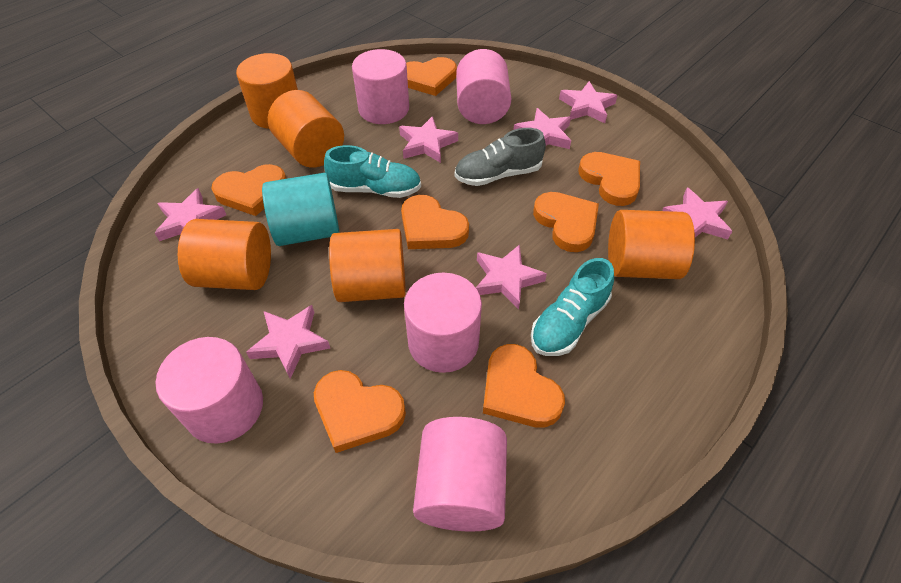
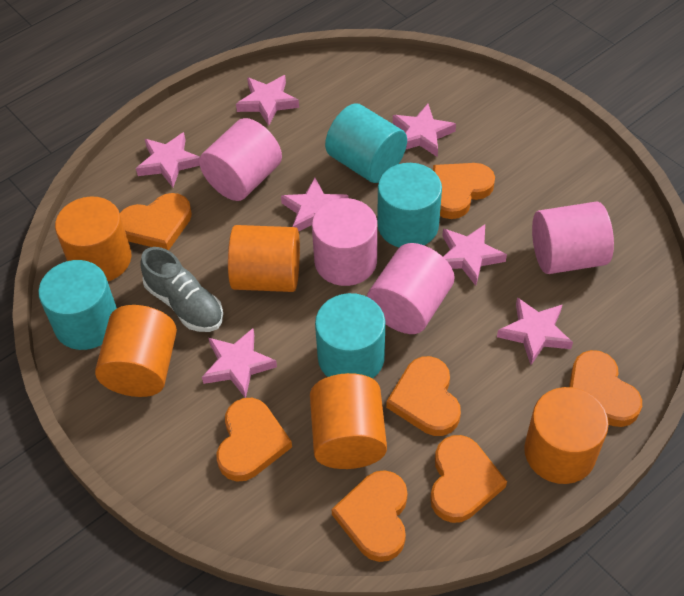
pink cylinder: [156,337,263,444] [352,49,409,124] [404,272,482,373] [413,417,507,532] [456,49,511,124] = 5 -> [199,118,282,201] [312,198,377,286] [367,243,455,334] [532,202,614,274] = 4
turquoise cylinder: [262,173,339,246] = 1 -> [38,260,117,350] [315,293,385,379] [325,103,407,183] [377,163,442,247] = 4
turquoise shoe: [324,145,421,198] [531,258,614,356] = 2 -> none = 0

